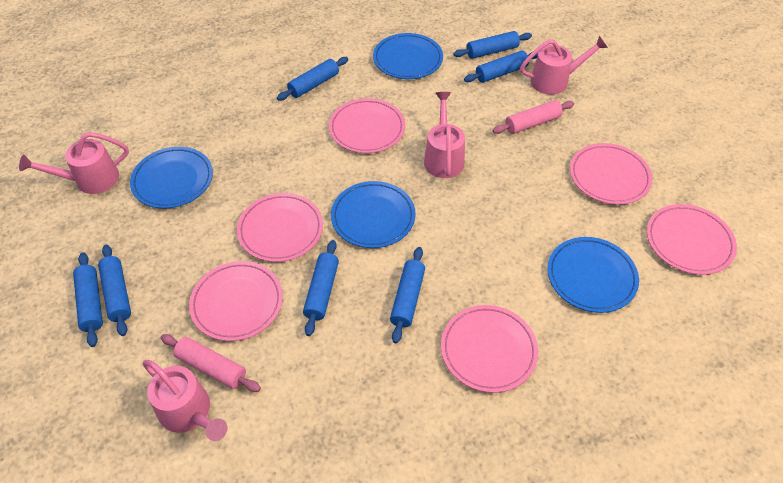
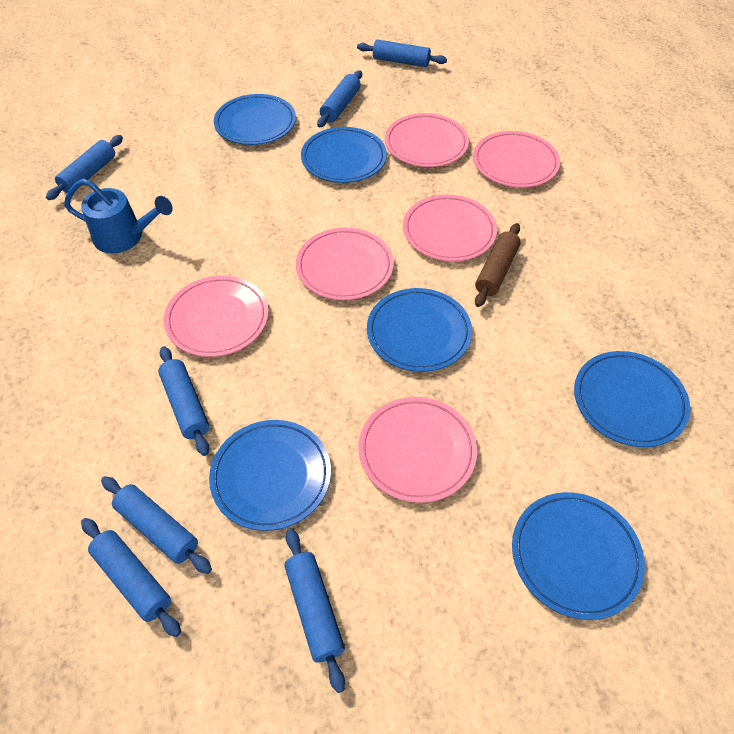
blue plate: [130,147,213,209] [331,181,416,248] [373,33,443,79] [547,237,639,313] = 4 -> [209,420,331,531] [214,94,296,145] [301,127,387,183] [367,288,472,372] [512,492,645,620] [574,351,690,447] = 6
blue watering can: none = 0 -> [64,179,173,254] = 1
brown rolling pin: none = 0 -> [475,223,521,307] = 1
pink rolling pin: [161,334,261,392] [493,100,574,134] = 2 -> none = 0
pink watering can: [19,132,129,194] [143,360,227,441] [424,92,465,178] [520,36,608,95] = 4 -> none = 0

